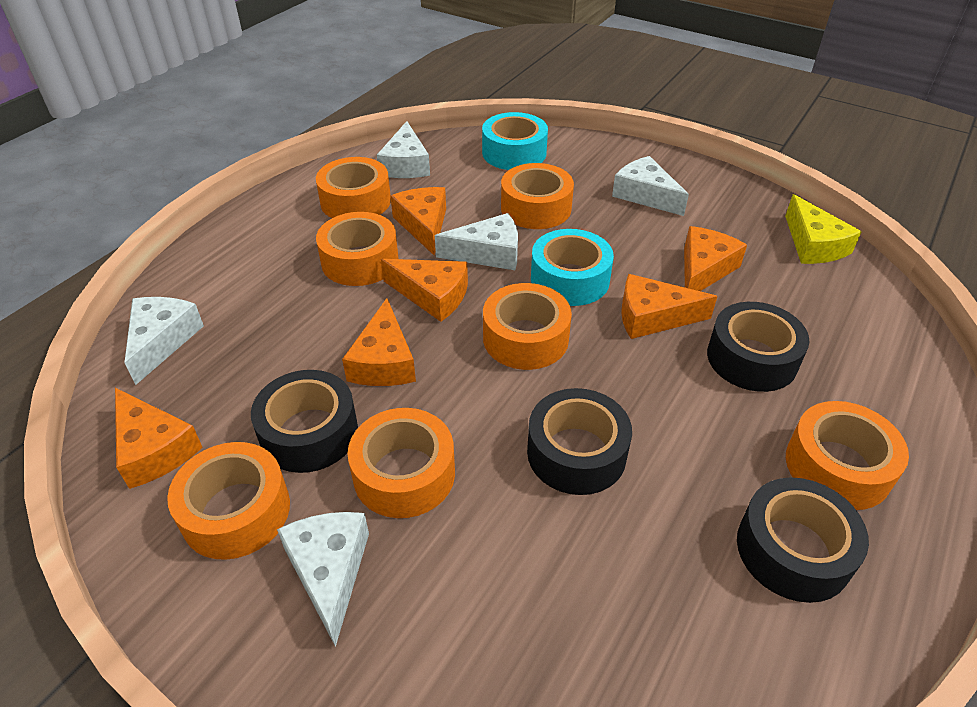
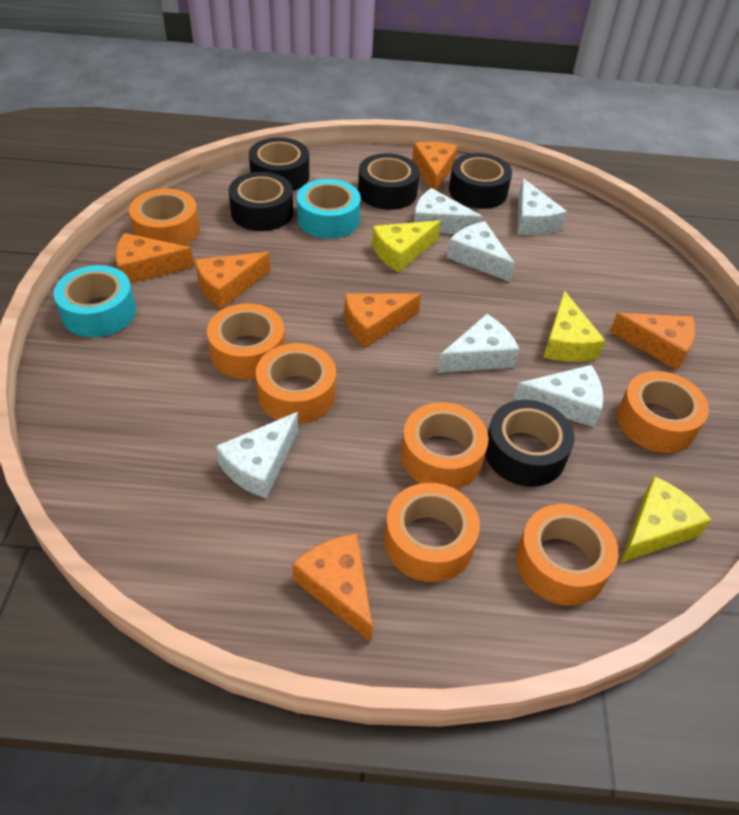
black tape: [251,370,358,473] [527,388,632,495] [707,302,809,392] [737,477,869,603] = 4 -> [229,172,293,231] [249,137,309,191] [358,153,420,210] [449,153,512,209] [485,400,575,487] = 5
white cheese: [124,297,204,385] [277,512,369,647] [377,121,430,178] [435,213,518,270] [612,156,689,216] = 5 -> [216,412,299,499] [414,188,483,234] [437,314,519,373] [447,221,515,282] [513,365,603,427] [518,178,567,235] = 6
yellow cheese: [785,194,862,264] = 1 -> [372,220,441,273] [543,291,605,362] [620,476,711,563] = 3

